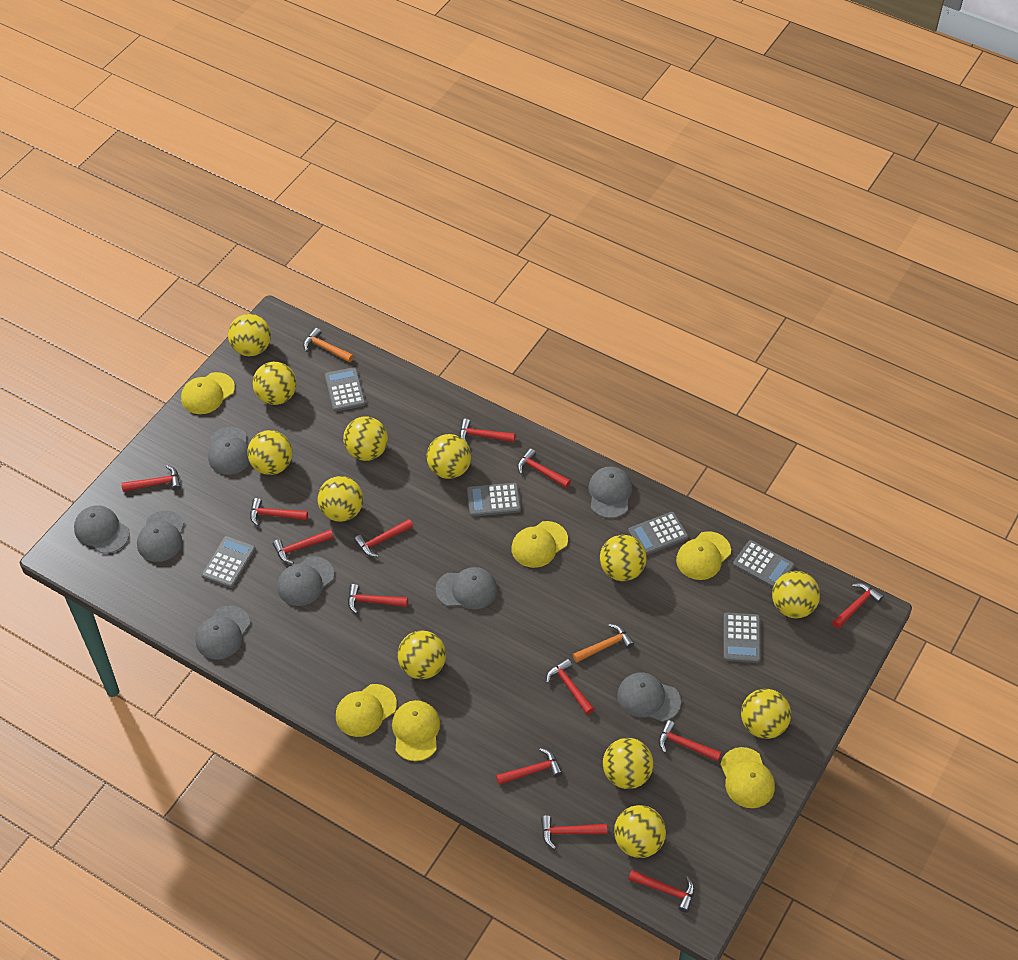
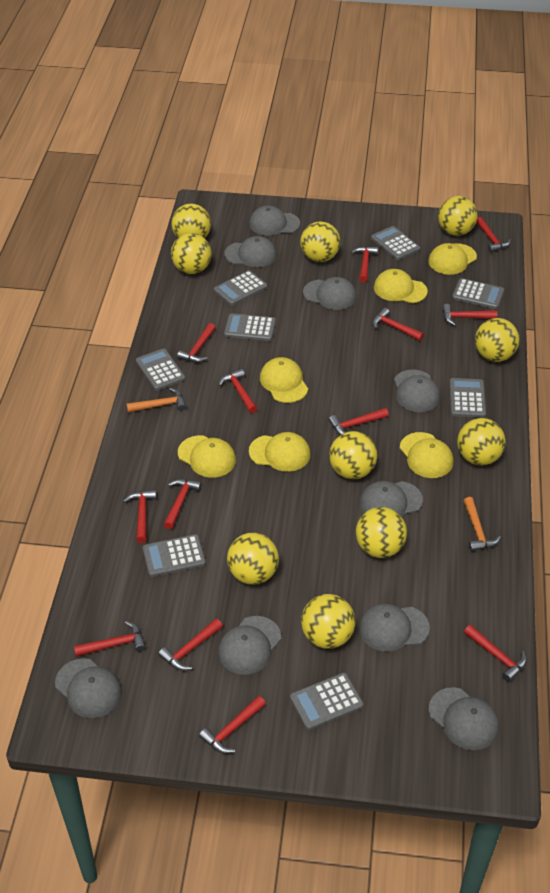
grey calculator: [201,536,256,588] [325,367,366,412] [467,483,521,517] [628,512,688,555] [724,612,761,663] [733,540,794,588] = 6 -> [136,348,185,391] [143,534,206,577] [214,270,267,306] [224,313,276,341] [290,673,364,730] [371,226,420,260] [449,378,486,418] [452,278,504,309] = 8
grey cap: [74,505,130,554] [137,511,184,562] [195,606,250,660] [208,427,250,475] [277,556,334,606] [435,567,497,609] [588,466,632,518] [617,672,681,722] = 8 -> [55,658,122,718] [218,616,281,675] [224,236,277,267] [249,206,300,236] [303,277,356,310] [359,604,430,652] [360,481,423,517] [394,370,440,412] [429,687,499,750] = 9
yellow ball: [228,314,271,356] [247,430,292,475] [253,362,296,405] [318,476,363,522] [343,416,388,461] [398,631,446,679] [427,434,471,479] [600,535,647,581] [603,738,653,789] [614,805,666,858] [741,689,791,739] [772,571,820,618] = 12 -> [171,233,212,274] [172,203,211,238] [227,532,279,585] [300,222,340,262] [301,594,355,649] [329,431,377,479] [356,507,407,558] [438,196,478,236] [457,418,505,465] [475,318,519,362] = 10

